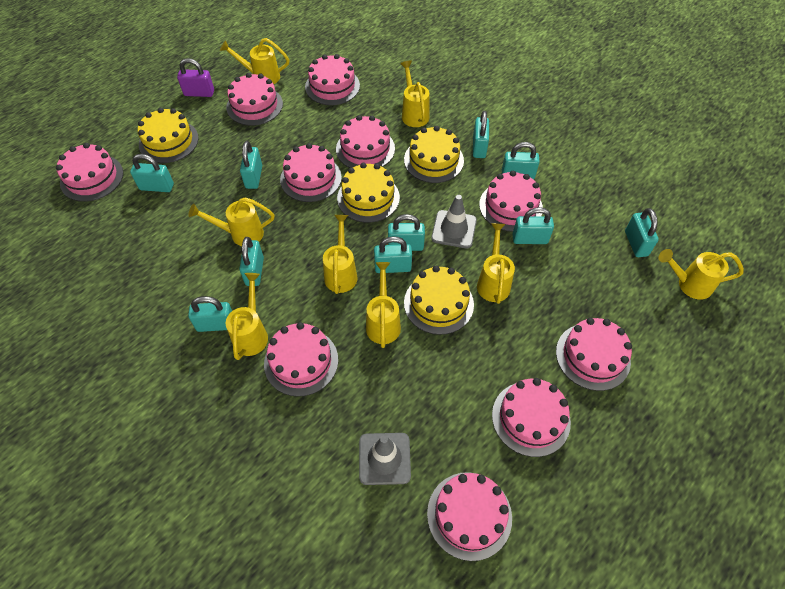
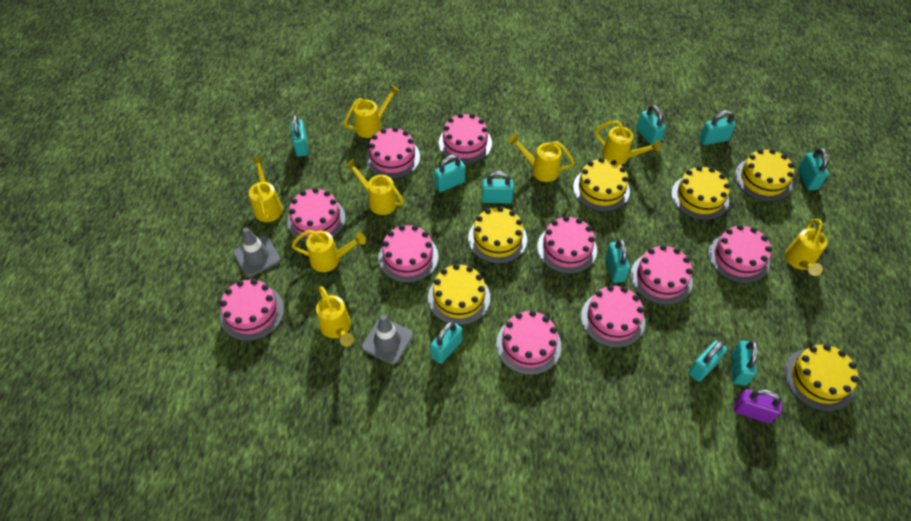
yellow cake: [138,108,199,163] [337,163,400,223] [404,126,464,183] [404,266,474,335] = 4 -> [428,264,490,325] [468,206,527,264] [573,158,630,212] [671,166,730,220] [735,149,794,202] [784,344,859,411] = 6

